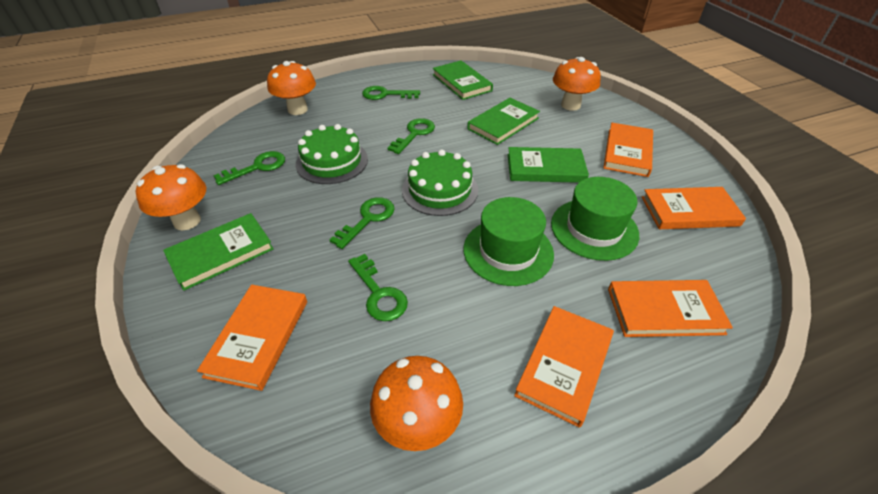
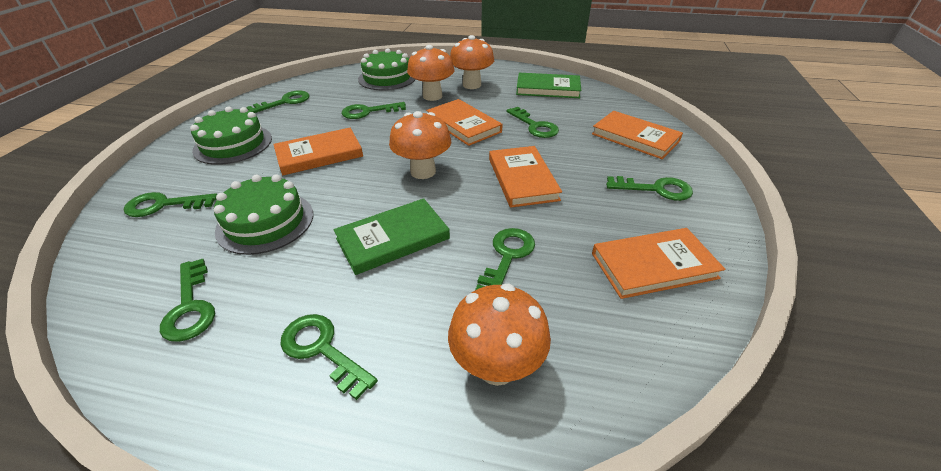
green book: [163,213,274,291] [433,61,493,100] [467,98,540,145] [508,147,589,183] = 4 -> [334,198,450,275] [516,73,581,98] = 2
green cake: [296,124,368,184] [402,149,478,216] = 2 -> [190,106,272,165] [214,174,313,255] [358,48,416,90] = 3
green hat: [464,197,554,286] [551,177,639,261] = 2 -> none = 0
green key: [213,151,285,185] [330,197,395,249] [348,254,408,321] [362,86,420,100] [388,118,435,154] = 5 -> [124,192,217,217] [160,259,215,342] [246,90,309,113] [281,314,378,400] [342,102,406,119] [475,228,535,290] [506,107,559,138] [606,176,693,201] = 8

